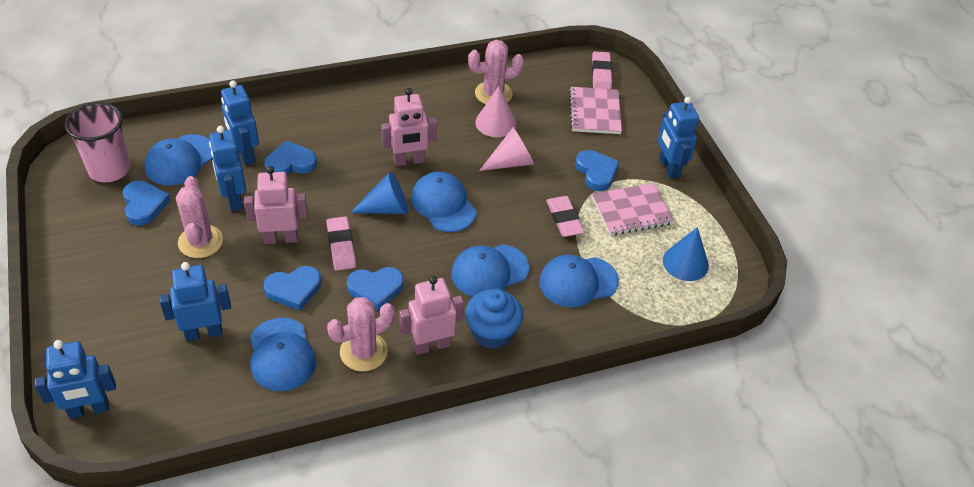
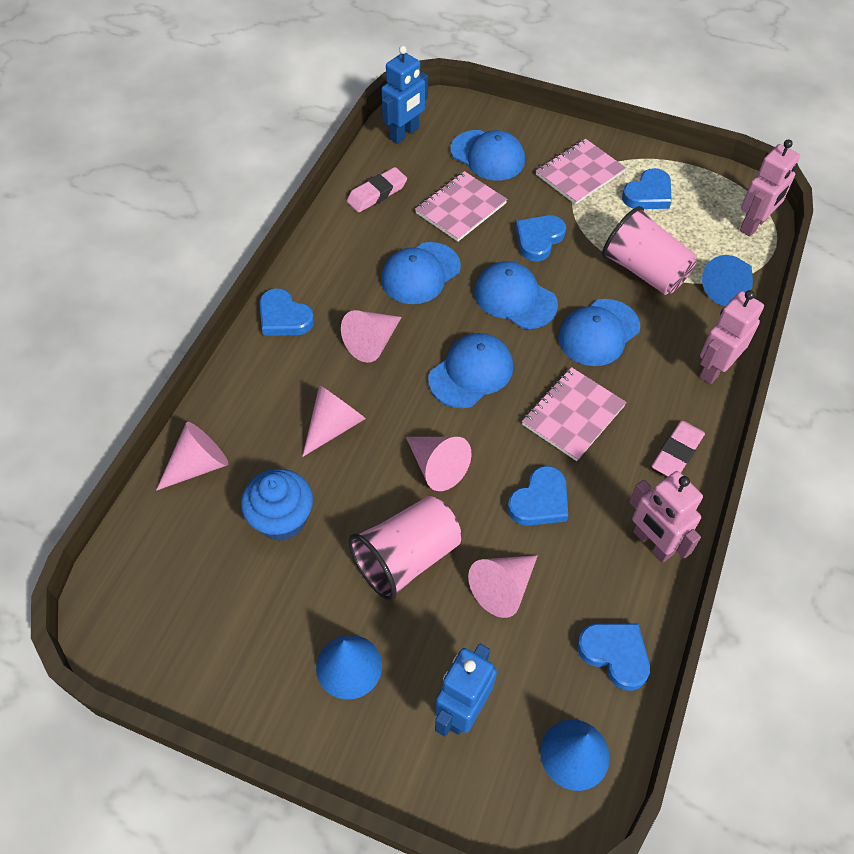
blue cone: [350,172,408,214] [663,227,709,281] = 2 -> [316,635,382,700] [541,719,610,791] [702,255,753,306] = 3
blue robot: [35,340,116,419] [159,262,231,341] [209,126,246,211] [221,80,259,165] [658,97,699,179] = 5 -> [382,46,428,144] [435,644,497,737] = 2
pink cactus: [176,176,223,258] [327,297,395,372] [468,40,524,104] = 3 -> none = 0
pink cone: [475,86,516,137] [479,127,534,171] = 2 -> [156,422,228,491] [302,385,366,457] [341,310,402,363] [406,437,472,491] [468,555,538,618] = 5
pink cup: [65,102,131,182] = 1 -> [349,496,461,601] [602,206,696,295] = 2
pink eraser: [326,217,356,271] [546,196,585,237] [592,51,612,89] = 3 -> [347,167,407,213] [652,421,705,476] = 2
pink notebook: [569,87,622,134] [592,183,674,235] = 2 -> [415,171,507,242] [522,367,627,461] [536,139,626,205] = 3

